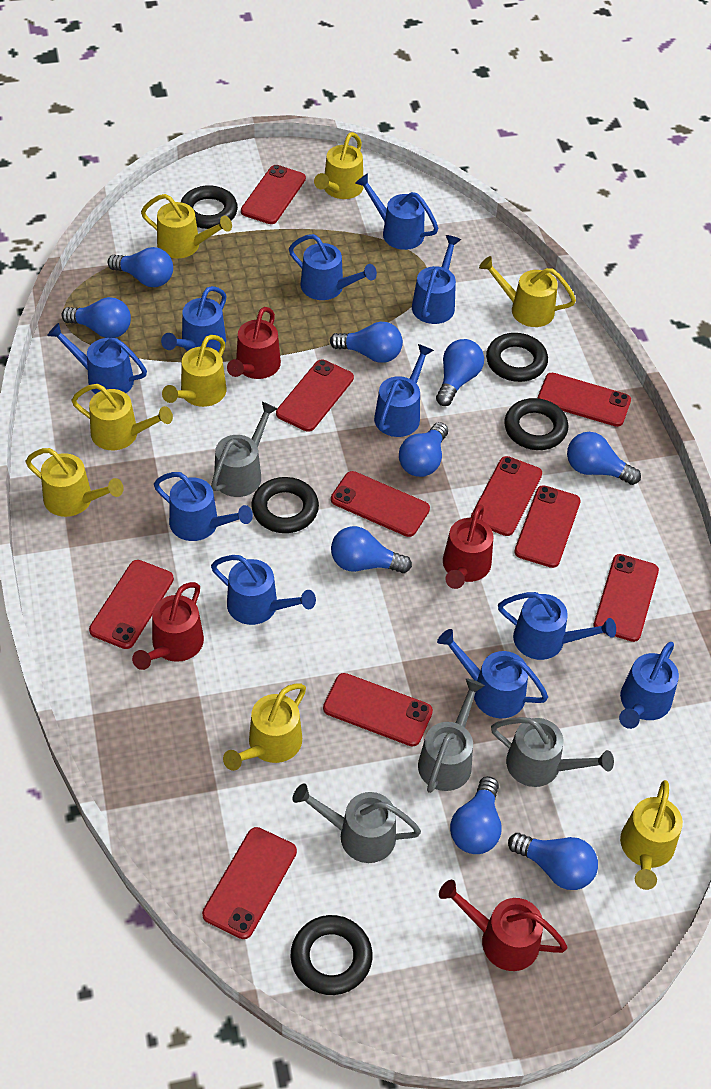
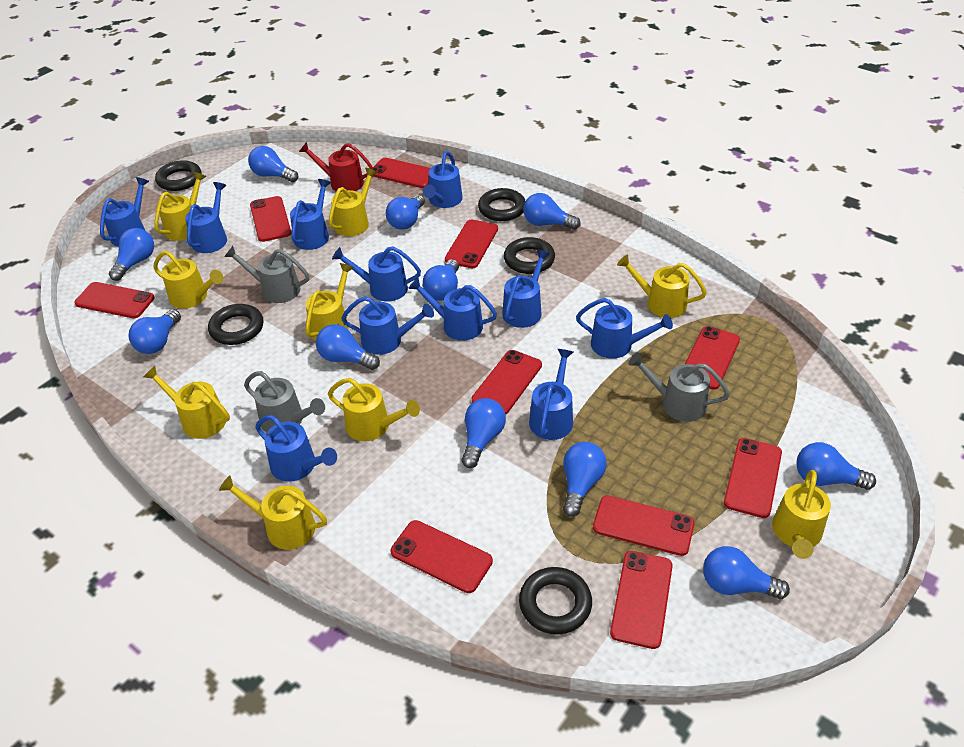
blue light bulb: [61,297,131,338] [108,247,173,287] [330,322,403,363] [331,526,412,573] [399,422,448,477] [436,339,484,406] [450,776,502,854] [508,833,598,890] [567,432,641,485] = 9 -> [109,228,154,281] [129,309,181,354] [248,146,299,182] [316,324,380,370] [386,195,425,230] [423,259,459,301] [462,398,506,468] [523,193,581,230] [563,442,607,517] [703,546,790,599] [796,442,876,490] = 11
grey watering can: [211,402,278,497] [293,784,421,863] [418,678,485,793] [491,717,614,787] = 4 -> [224,246,309,303] [244,371,325,432] [628,352,730,422] = 3
red watering can: [132,582,204,670] [227,307,281,379] [439,880,568,971] [443,504,493,589] = 4 -> [299,142,373,192] = 1
yellow watering can: [26,448,124,517] [71,384,173,450] [141,194,232,259] [162,335,227,407] [223,683,306,771] [314,132,364,199] [479,256,576,327] [620,780,683,890] = 8 -> [143,366,230,439] [153,251,224,309] [154,172,206,241] [219,475,327,550] [305,263,354,341] [328,168,378,236] [328,378,420,441] [617,255,707,318] [772,470,831,559] = 9

